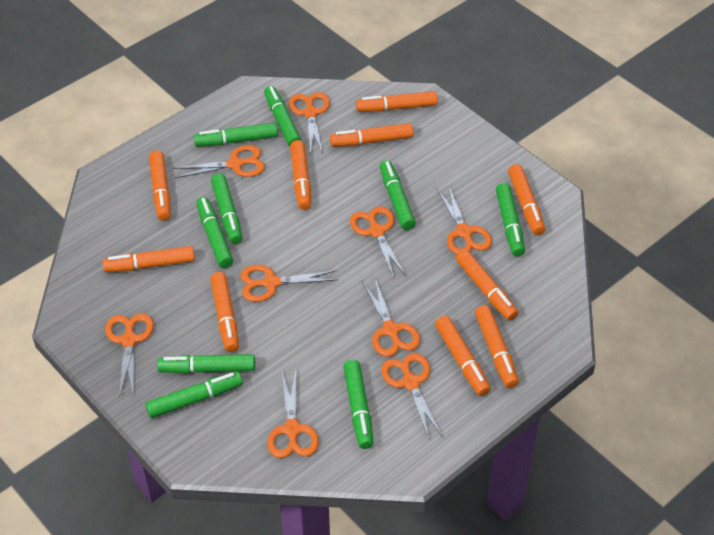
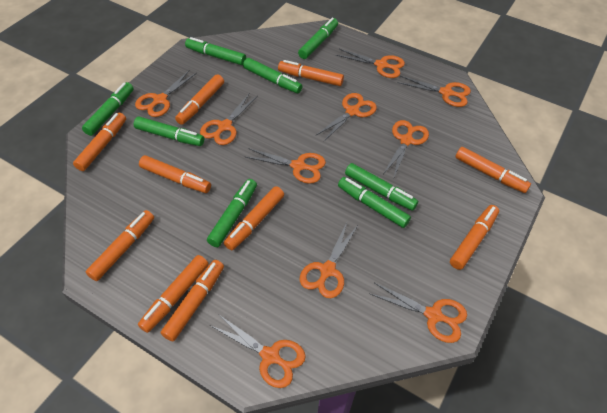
green marker: [145,372,243,418] [157,354,255,374] [194,122,278,147] [196,197,233,268] [211,173,242,244] [264,86,302,147] [343,360,374,449] [380,160,416,230] [496,183,525,256] = 9 -> [82,82,134,136] [134,116,204,146] [185,37,246,65] [207,179,257,247] [243,58,303,93] [298,18,338,59] [338,177,411,228] [345,163,418,211] = 8
orange scissors: [105,313,154,397] [173,145,265,178] [240,265,338,302] [267,370,319,458] [289,92,330,154] [350,206,406,279] [362,278,420,357] [381,353,443,439] [437,184,492,255] = 9 -> [135,70,197,117] [200,94,258,145] [211,314,306,388] [246,148,326,184] [300,222,359,298] [316,93,377,141] [336,49,405,78] [369,283,467,343] [384,120,429,177] [398,76,471,107] = 10

